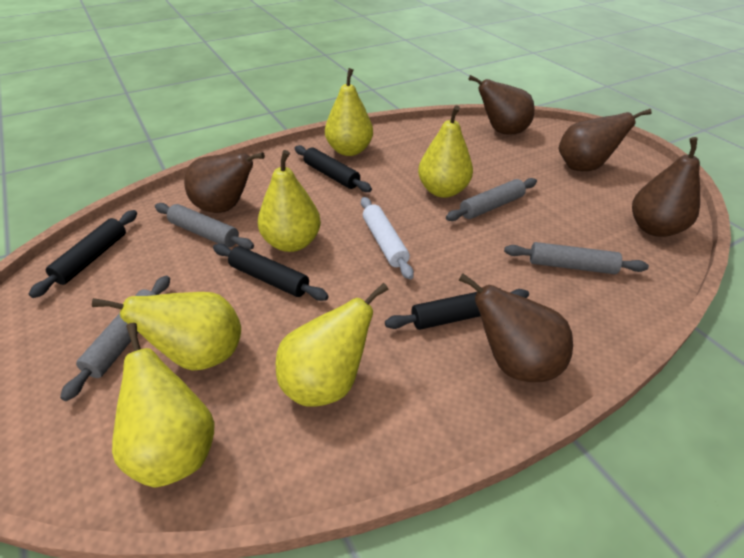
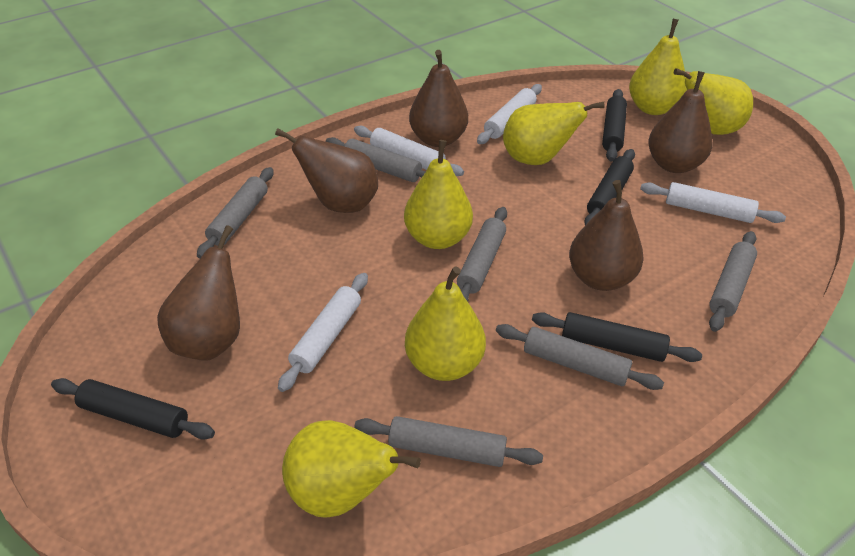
grey rolling pin: [60,276,170,401] [155,203,254,250] [446,178,537,221] [504,242,649,274] = 4 -> [197,167,273,259] [326,137,426,182] [354,416,543,467] [457,207,507,302] [496,324,664,390] [709,231,757,332] = 6
white rolling pin: [361,197,414,280] = 1 -> [278,273,368,392] [354,126,464,176] [477,84,542,144] [640,182,786,223] = 4

